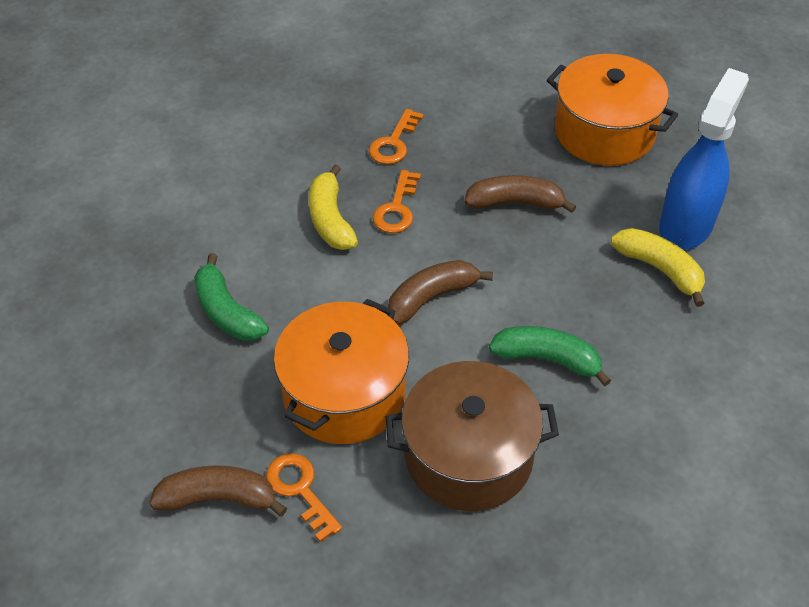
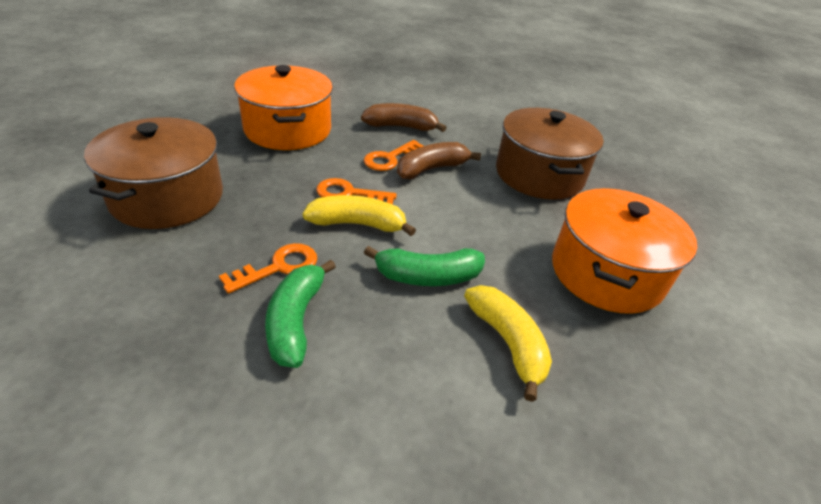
blue spray bottle: [659,68,749,250] = 1 -> none = 0
brown banana: [149,465,287,517] [388,260,493,325] [464,175,576,213] = 3 -> [361,103,447,132] [397,142,481,179] = 2
brown pot: [385,361,559,511] = 1 -> [84,117,223,229] [496,108,604,200] = 2

